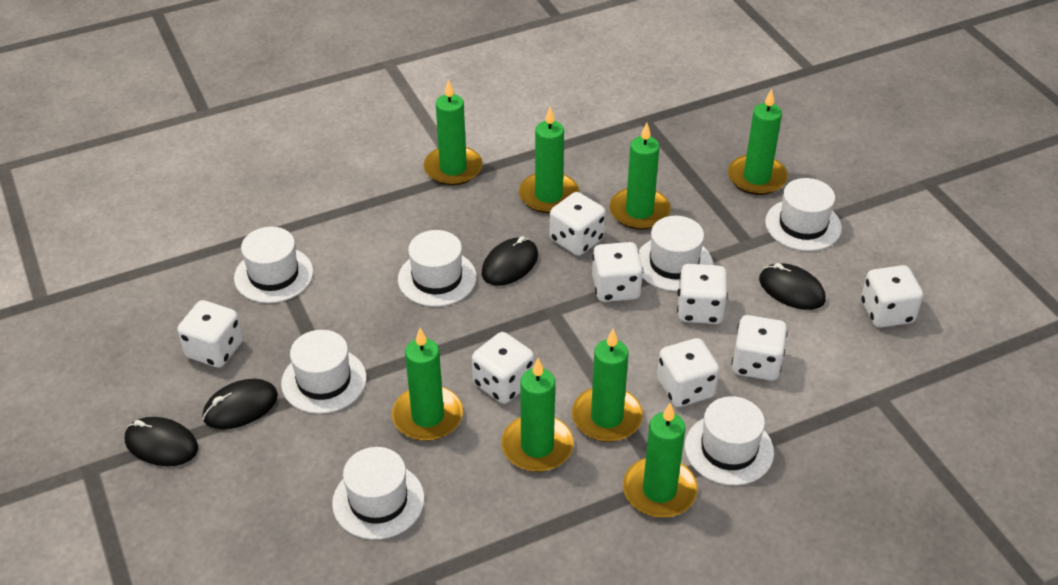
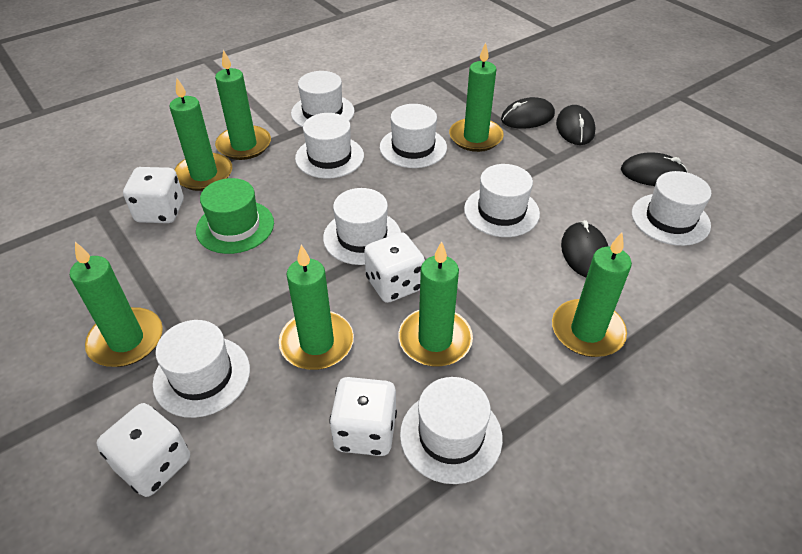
green candle: [392,328,463,441] [423,80,483,185] [501,358,574,472] [519,107,579,213] [572,329,643,442] [609,123,671,230] [623,403,698,518] [728,89,788,195] = 8 -> [70,242,163,367] [170,78,232,191] [215,50,271,160] [279,245,354,370] [398,241,473,366] [449,42,504,152] [552,233,632,357] = 7
green hat: none = 0 -> [196,178,274,254] = 1
white dice: [177,300,243,368] [472,332,534,404] [550,192,606,256] [592,242,643,302] [657,338,719,407] [677,264,728,324] [732,315,788,381] [861,265,923,328] = 8 -> [97,403,190,497] [123,167,183,223] [329,377,397,456] [364,232,425,303] = 4
white hat: [234,227,313,303] [281,330,366,414] [332,447,424,540] [398,230,477,307] [639,216,713,291] [685,396,774,485] [765,178,842,251] = 7 -> [153,320,250,418] [291,71,355,127] [295,113,364,179] [323,188,401,265] [380,104,447,168] [400,377,503,484] [464,164,540,237] [632,171,711,246] = 8

